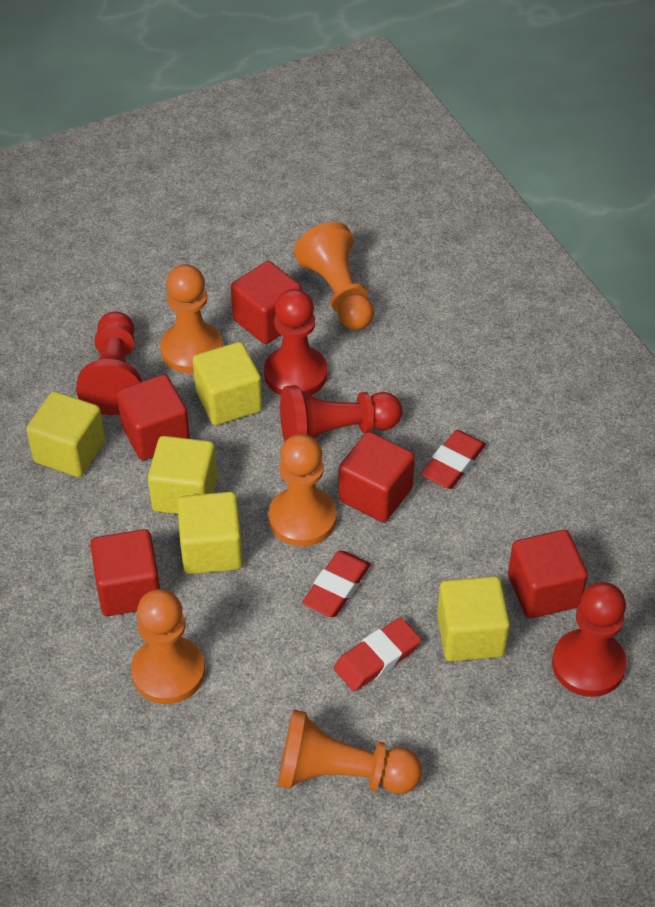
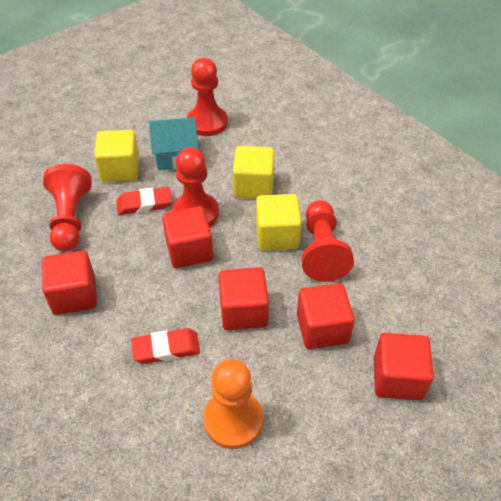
orange pawn: [131,589,205,704] [160,264,223,373] [268,434,337,547] [278,709,422,794] [294,222,374,330] = 5 -> [204,359,263,449] = 1
red eraser: [302,551,371,617] [334,617,421,691] [421,430,486,489] = 3 -> [116,187,172,215] [131,328,200,364] = 2
turquoise house: none = 0 -> [149,117,199,170] = 1
yellow cube: [26,391,105,477] [148,436,217,514] [177,492,243,574] [193,342,262,425] [437,576,510,662] = 5 -> [94,130,139,182] [233,146,274,199] [256,194,302,251] = 3

